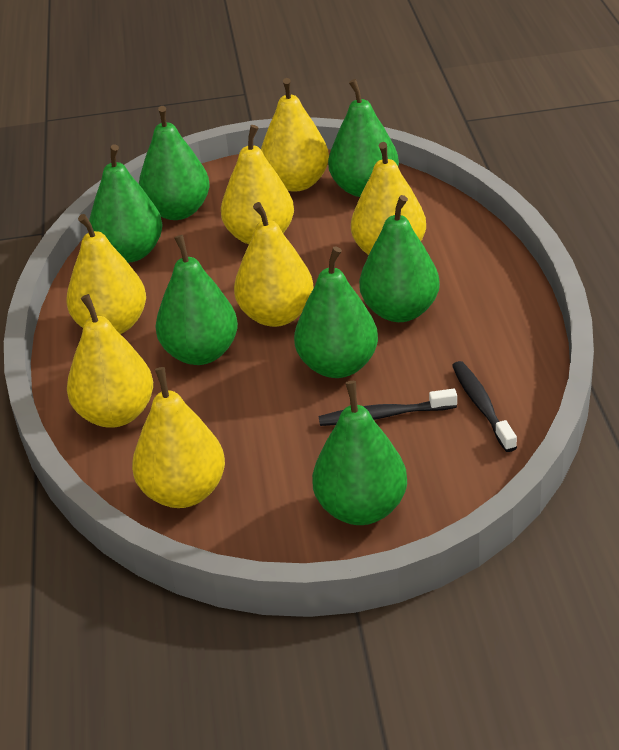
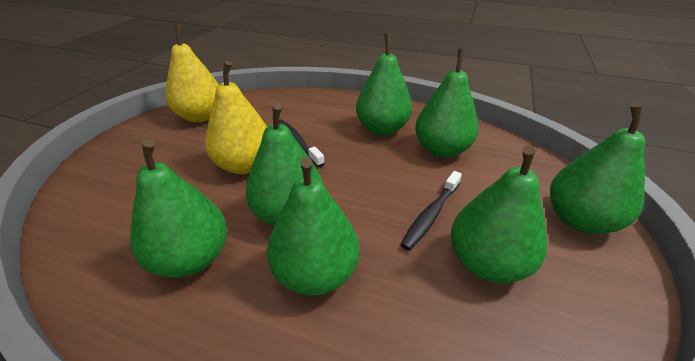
yellow pear: [66,214,146,334] [67,294,153,428] [132,367,225,508] [221,125,294,244] [234,202,314,327] [261,78,329,192] [351,142,426,255] = 7 -> [166,24,219,123] [205,61,267,174] = 2

